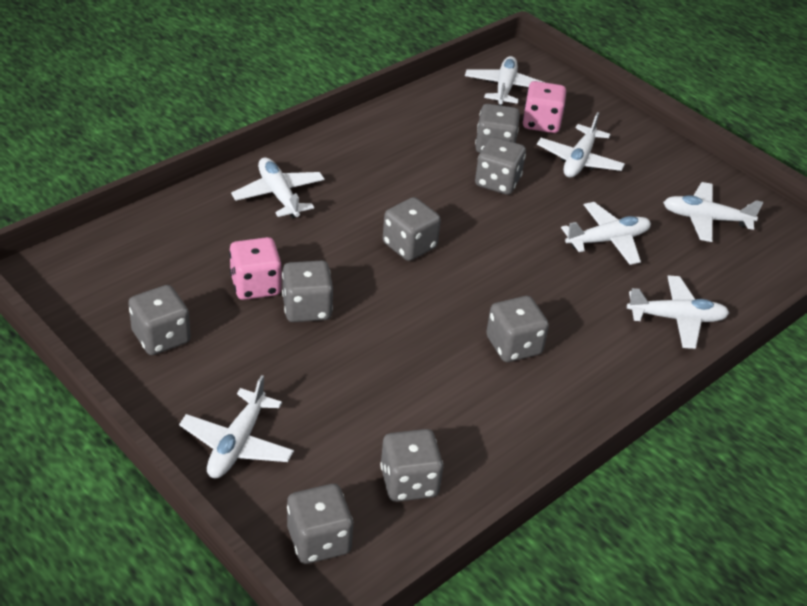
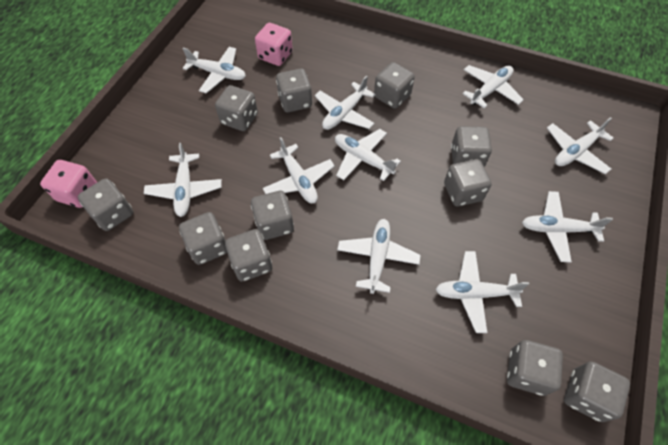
grey dice: [128,285,191,355] [282,260,333,322] [287,484,353,564] [380,429,443,502] [383,197,441,261] [475,104,520,153] [475,137,526,195] [486,296,549,362] = 8 -> [78,178,133,231] [179,212,227,265] [215,85,258,131] [225,229,272,282] [251,191,294,240] [276,69,312,112] [374,62,415,109] [444,159,492,207] [451,126,492,167] [507,340,563,396] [564,361,630,422] = 11
white plane: [179,375,294,478] [231,157,325,218] [465,56,546,106] [537,112,625,178] [561,202,651,265] [627,276,729,349] [663,182,763,242] = 7 -> [144,143,222,217] [182,47,246,93] [263,137,335,204] [315,75,376,130] [335,129,401,181] [337,219,421,294] [435,251,529,333] [462,65,524,109] [522,191,613,263] [547,117,614,174] = 10

